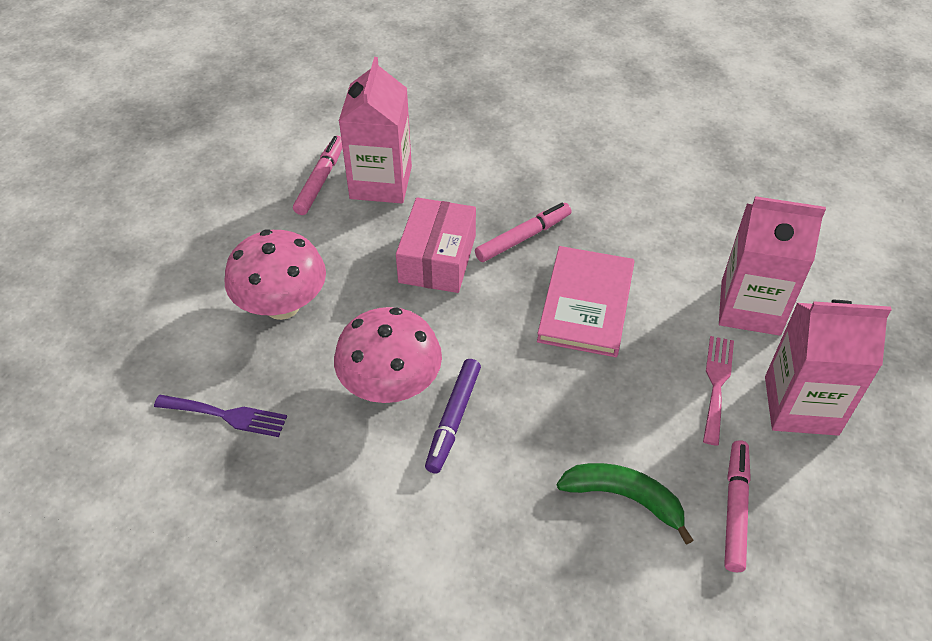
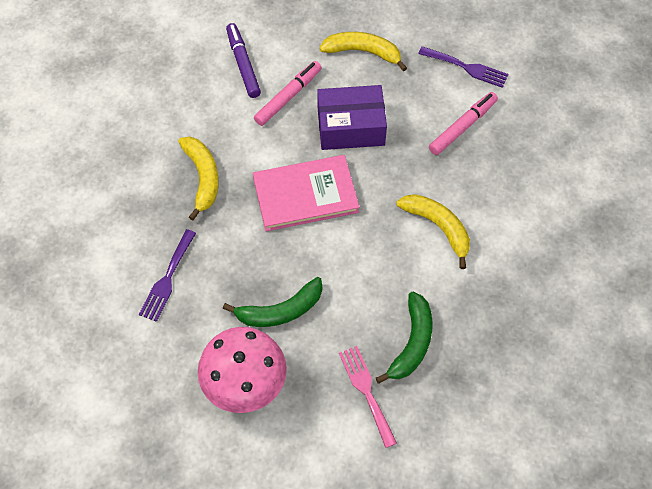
green banana: [557,463,693,545] = 1 -> [223,277,322,327] [376,292,433,384] = 2
pink box: [396,198,476,293] = 1 -> none = 0
pink carton: [339,57,412,203] [719,196,826,336] [765,300,892,436] = 3 -> none = 0
pink marker: [293,136,342,215] [475,203,571,262] [724,440,751,572] = 3 -> [254,61,322,126] [429,92,498,155] = 2
pink mushroom: [224,229,326,320] [334,307,442,403] = 2 -> [197,327,287,413] = 1
purple box: none = 0 -> [317,85,387,150] = 1
purple fork: [154,395,287,437] = 1 -> [139,229,196,322] [418,46,509,88] = 2
yellow banana: none = 0 -> [178,137,219,220] [319,32,407,72] [396,194,470,269] = 3

